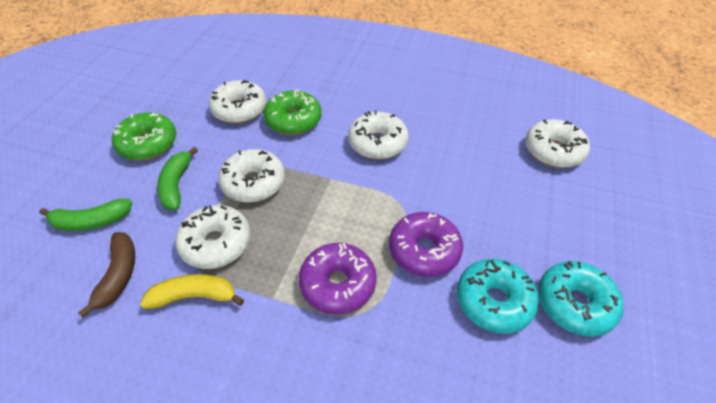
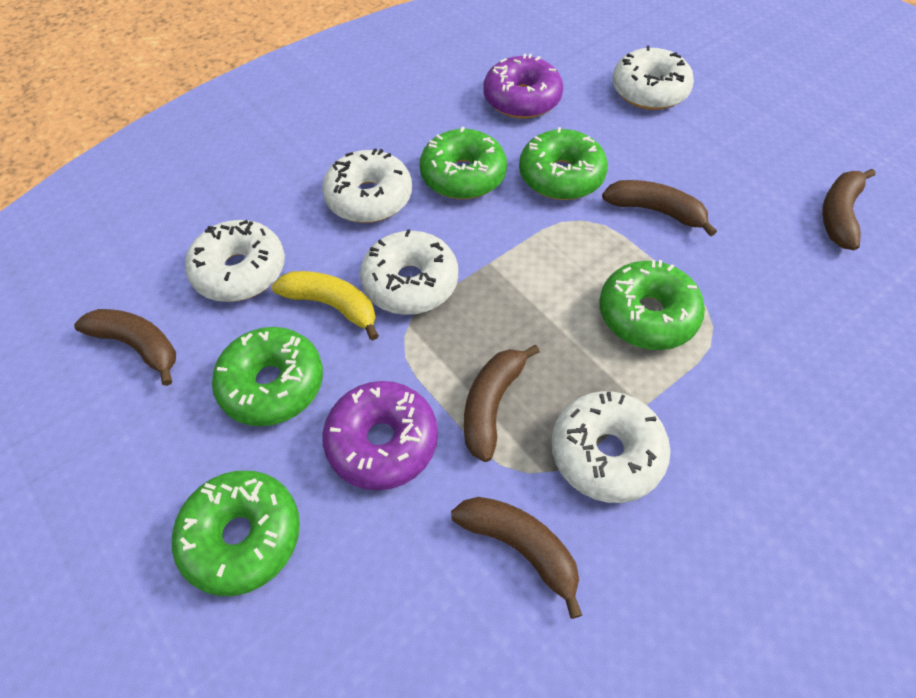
brown banana: [78,232,135,318] = 1 -> [74,309,176,386] [451,497,582,619] [464,345,540,462] [602,180,717,237] [822,169,876,250] = 5
green banana: [40,199,132,231] [157,147,198,210] = 2 -> none = 0
green donut: [112,112,176,160] [263,89,322,135] = 2 -> [172,471,300,596] [212,327,323,426] [420,127,507,199] [519,127,608,200] [599,260,705,350] = 5
turquoise donut: [457,259,539,334] [538,261,624,337] = 2 -> none = 0

